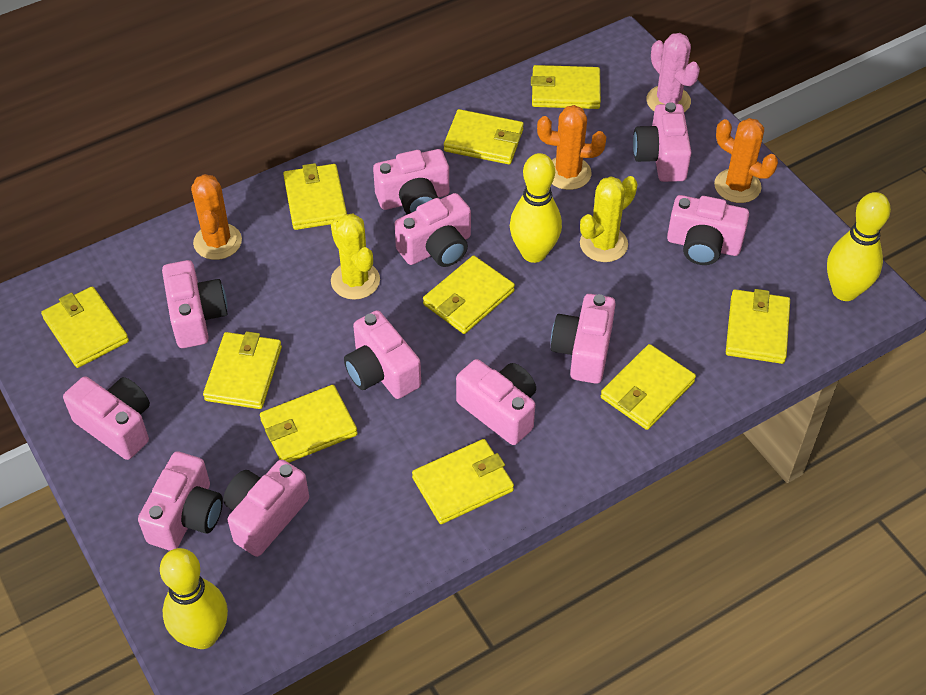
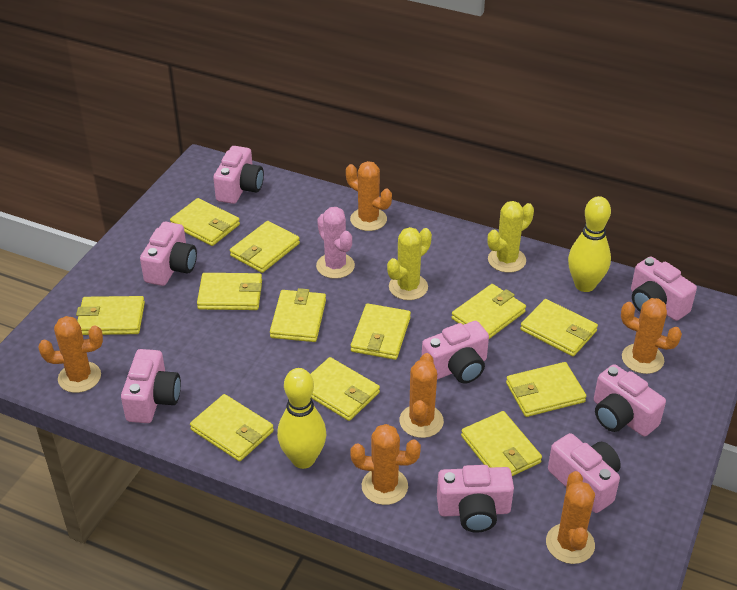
orange cactus: [191,174,242,260] [537,105,606,190] [714,118,778,203] = 3 -> [39,316,103,393] [346,161,392,231] [350,424,421,505] [399,353,444,438] [546,471,595,564] [621,298,682,374] = 6
pink camera: [63,377,150,460] [138,451,223,551] [162,260,228,348] [223,460,309,557] [344,310,421,399] [373,149,449,214] [395,193,471,267] [456,359,536,445] [551,294,616,384] [633,102,692,182] [667,195,749,265] = 11 -> [121,349,181,423] [140,222,197,286] [213,146,264,204] [422,321,489,384] [437,465,514,533] [548,433,621,513] [594,364,666,437] [631,256,697,321] = 8
yellow bowling pin: [160,548,228,649] [510,153,562,263] [827,192,891,301] = 3 -> [277,368,327,469] [568,196,611,292] = 2
yellow wallet: [41,287,129,368] [203,331,282,409] [260,385,358,463] [283,163,347,230] [412,439,514,524] [423,256,515,334] [444,109,524,164] [531,65,601,109] [601,344,696,430] [726,289,790,364] = 10 -> [76,296,145,335] [170,198,240,246] [190,394,274,462] [197,273,262,310] [230,221,300,273] [270,288,326,342] [311,357,380,421] [351,303,411,360] [451,284,526,339] [461,411,542,476] [506,362,586,417] [520,299,598,356] = 12

